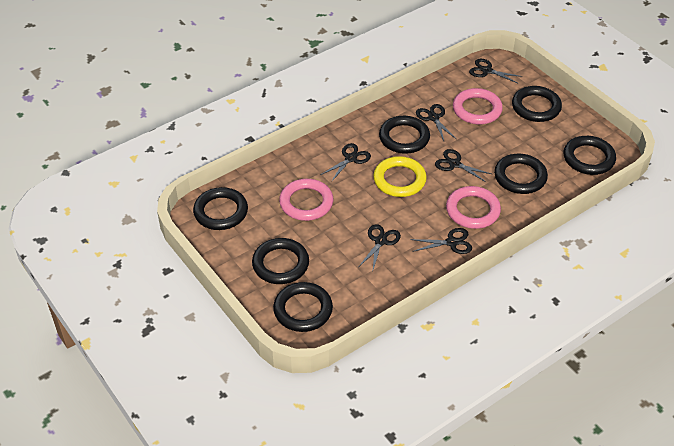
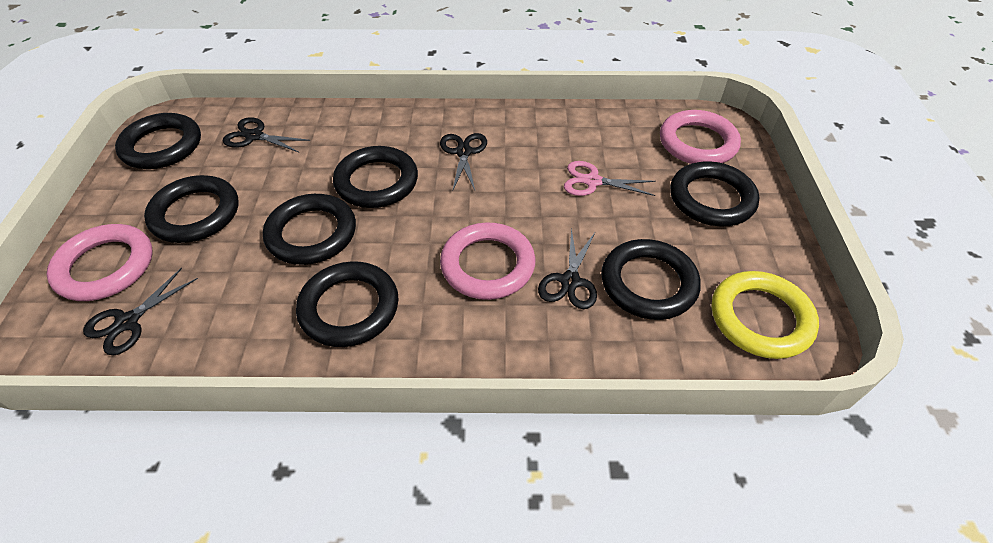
black scissors: [321,143,371,182] [359,224,401,273] [410,228,472,254] [416,104,456,141] [435,149,491,182] [469,59,523,84] = 6 -> [83,267,198,355] [223,117,310,152] [440,133,487,190] [538,228,597,309] = 4
pink scissors: none = 0 -> [564,161,656,196] = 1

